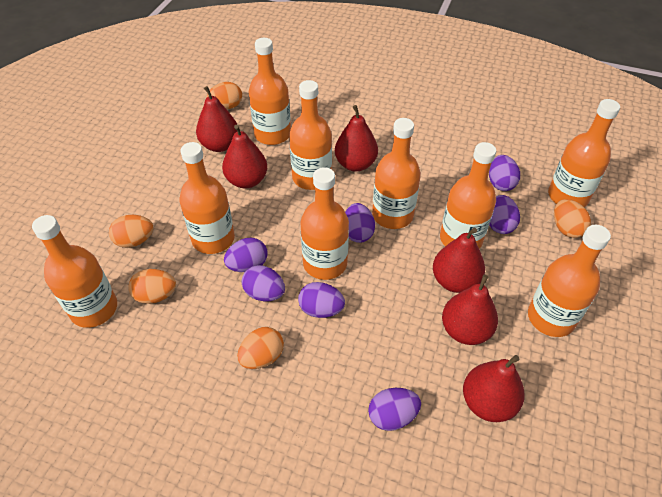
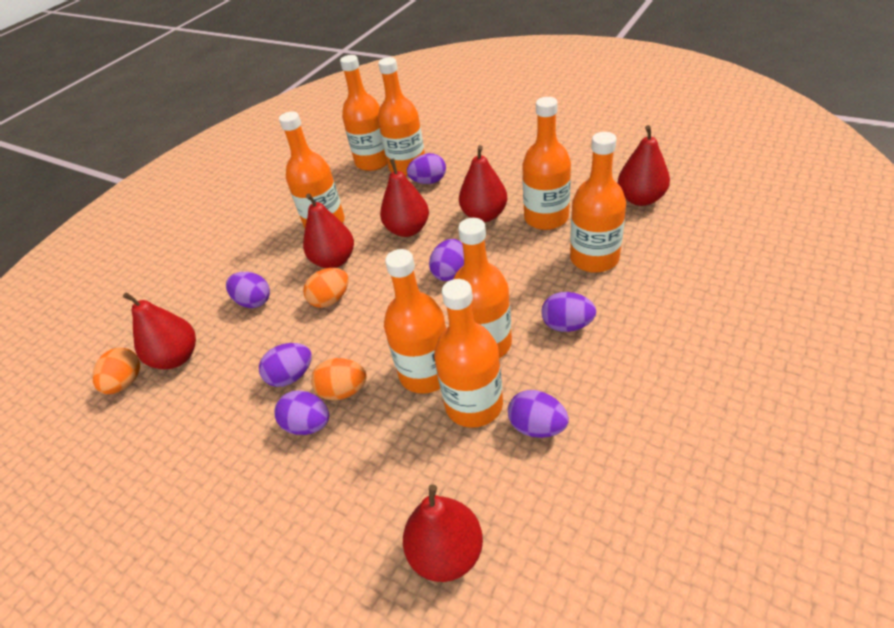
orange bottle: [32,215,117,328] [179,142,235,254] [249,38,291,145] [289,80,332,190] [300,167,349,280] [372,118,421,229] [440,142,497,249] [528,225,611,337] [548,99,620,207] = 9 -> [279,112,345,229] [340,55,388,171] [378,57,425,176] [384,249,446,394] [434,279,503,428] [453,218,512,358] [522,97,571,230] [570,132,626,273] = 8
orange egg: [109,215,154,248] [128,269,176,304] [207,82,242,109] [237,327,284,369] [554,199,591,238] = 5 -> [92,348,140,394] [303,268,349,308] [311,358,367,400] = 3

